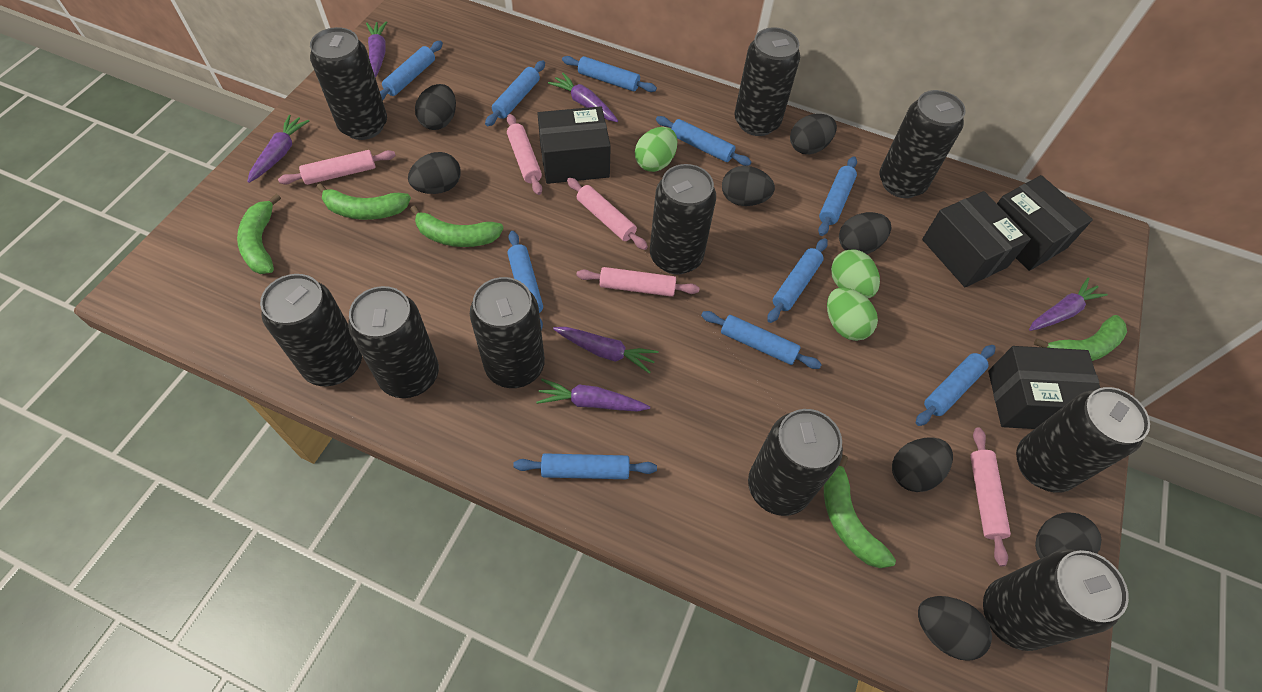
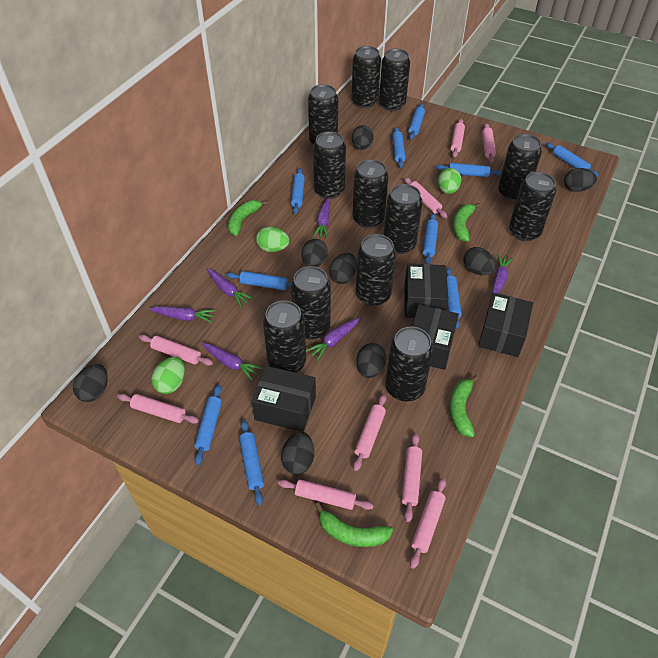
black can: [260,274,362,386] [310,27,387,140] [348,286,439,398] [470,277,545,388] [650,164,716,275] [735,27,800,136] [748,409,843,516] [880,90,966,198] [983,549,1129,651] [1016,387,1150,493] = 10 -> [263,300,306,373] [291,266,331,340] [308,84,338,145] [313,131,346,199] [352,46,381,108] [353,159,389,228] [356,234,396,306] [379,49,410,111] [384,184,423,254] [385,327,433,402] [498,134,542,201] [509,172,556,241] = 12
green banana: [237,194,281,274] [316,183,411,220] [410,205,503,247] [824,455,896,568] [1034,315,1127,361] = 5 -> [228,200,268,236] [315,502,393,547] [449,375,479,437] [453,203,481,242] = 4
pink rolling pin: [278,150,396,185] [507,114,542,195] [567,178,648,250] [577,267,700,297] [970,427,1011,567] = 5 -> [117,393,199,424] [139,335,213,366] [278,479,374,510] [353,394,387,471] [402,433,422,522] [404,177,447,218] [410,478,446,569] [451,119,465,157] [482,123,496,163] = 9

